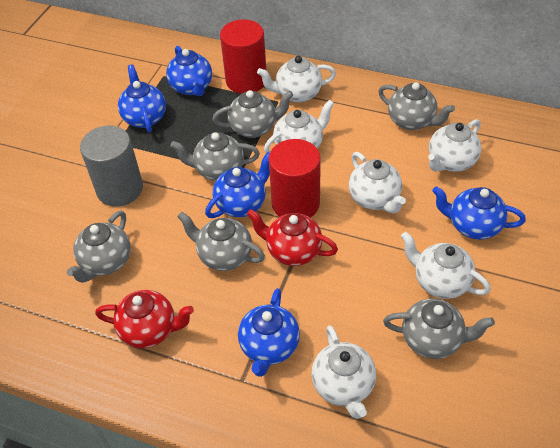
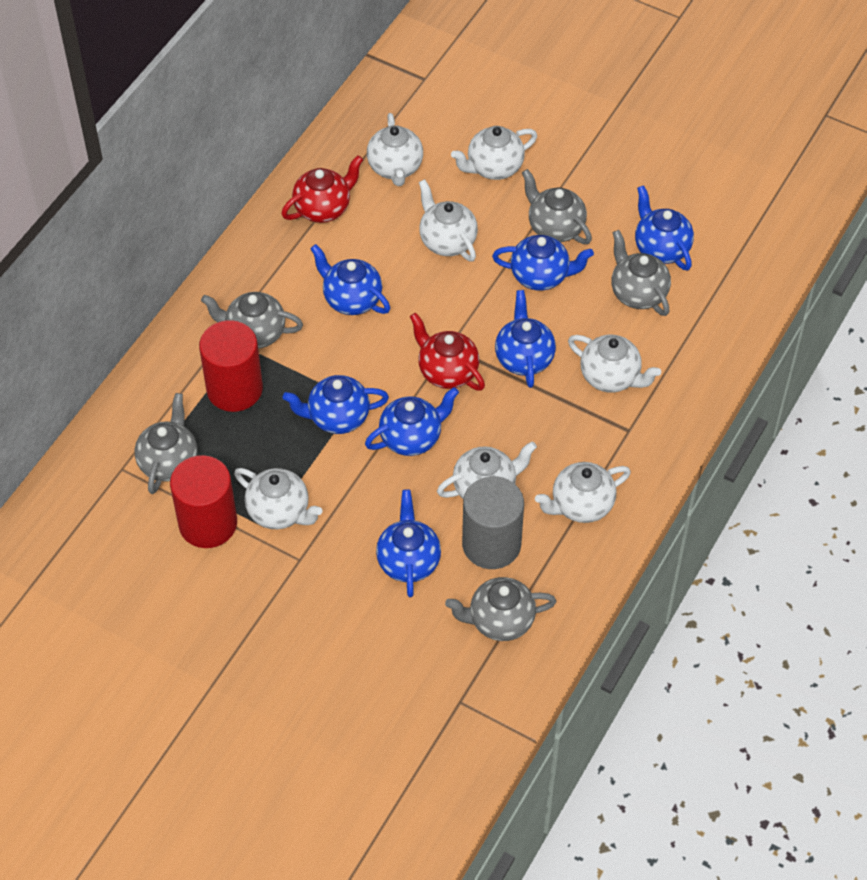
blue teapot: [118,64,166,132] [166,46,212,96] [205,152,270,218] [238,288,300,377] [432,186,526,240] = 5 -> [283,375,389,434] [310,244,390,315] [365,387,459,456] [376,489,441,597] [492,235,594,291] [495,290,556,388] [635,185,694,270] = 7
grey teapot: [67,211,131,283] [171,132,260,181] [177,212,265,271] [212,90,293,138] [379,82,455,130] [383,299,495,359] = 6 -> [135,393,198,494] [201,292,303,349] [445,577,556,641] [522,169,592,244] [611,230,671,316] = 5
white teapot: [257,56,336,103] [264,100,334,154] [311,325,376,419] [349,152,406,213] [401,232,491,299] [428,119,481,172] = 6 -> [234,468,323,529] [367,113,423,186] [419,179,478,262] [437,441,537,499] [451,126,537,180] [535,462,631,523] [568,335,661,393] = 7

